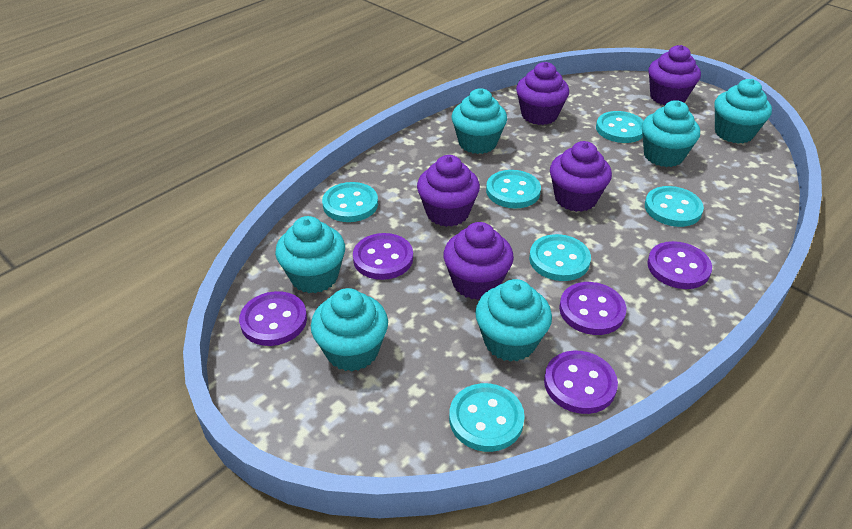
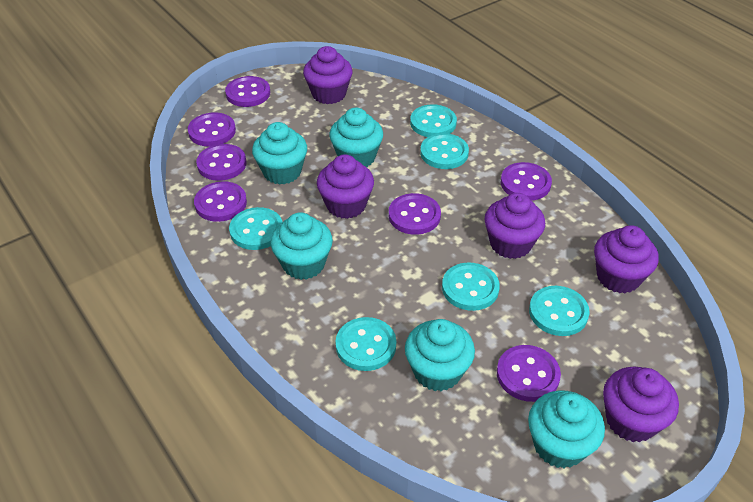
purple button: [239,291,307,346] [353,233,413,280] [544,351,618,414] [559,282,626,335] [647,241,712,289] = 5 -> [188,112,236,147] [194,181,247,222] [196,144,247,181] [225,76,270,107] [389,193,441,235] [497,345,561,402] [501,162,552,201] = 7
turquoise cupcake: [275,216,345,293] [311,288,388,371] [452,88,507,154] [475,279,552,362] [642,100,700,167] [714,79,772,144] = 6 -> [252,122,307,185] [271,212,333,280] [329,108,383,167] [405,319,475,391] [528,390,605,468] = 5

